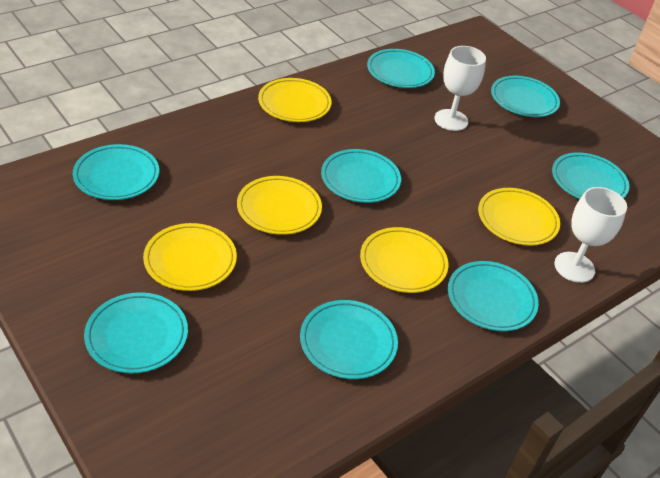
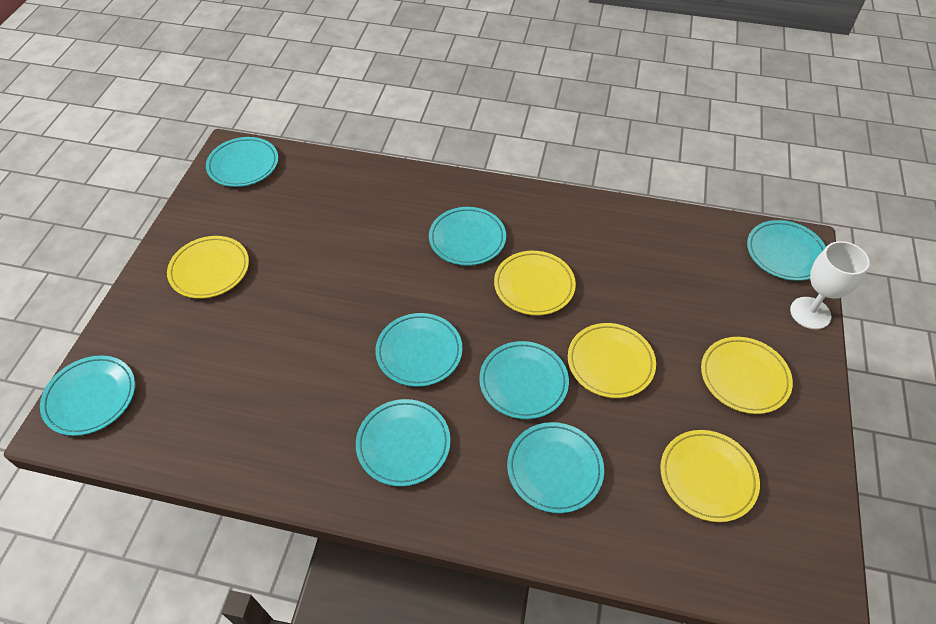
white goblet: [434,46,486,131] [554,187,627,283] = 2 -> [790,241,870,329] = 1

